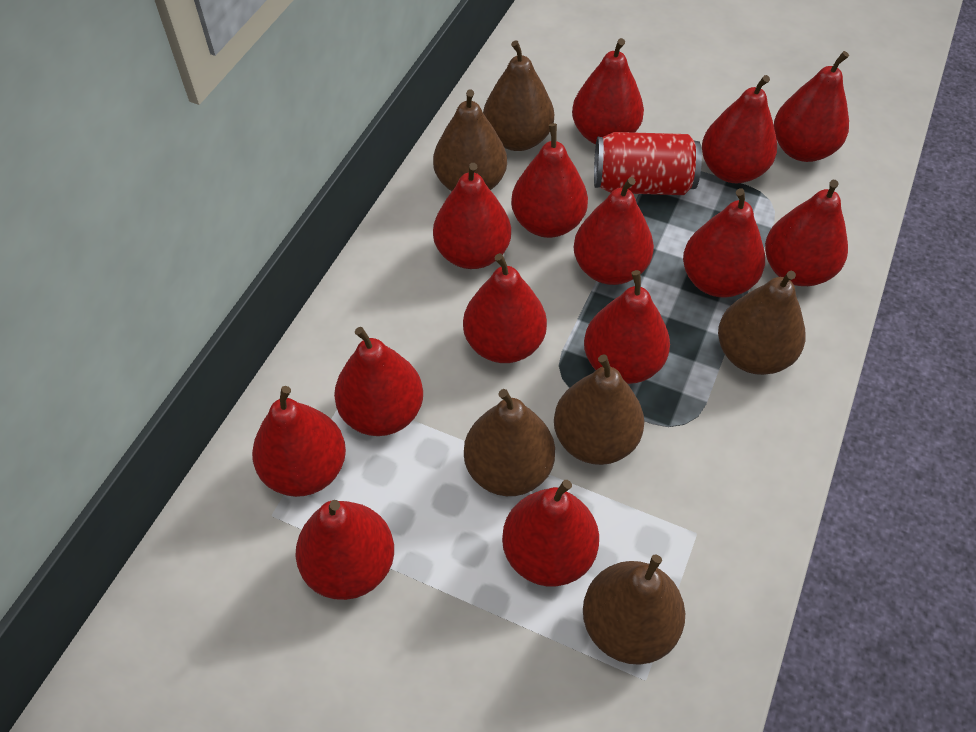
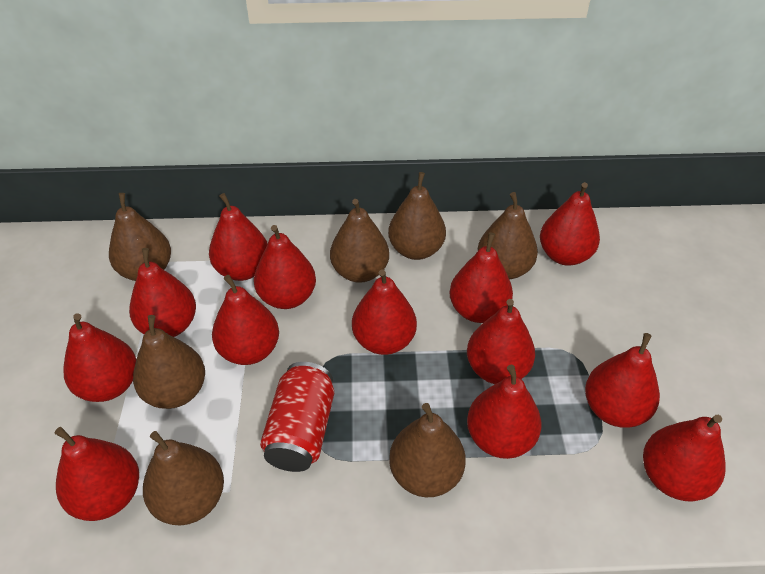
brown pear: [433,89,507,191] [464,389,555,496] [483,40,554,151] [554,355,644,465] [583,554,685,665] [718,271,805,375] = 6 -> [109,193,171,281] [133,315,205,409] [143,431,224,525] [330,199,389,283] [388,172,446,260] [389,403,466,497] [478,192,538,279] = 7
red pear: [252,386,346,497] [296,500,394,600] [334,327,423,436] [433,163,511,269] [463,253,547,363] [502,480,599,586] [511,123,588,238] [572,38,644,144] [573,177,654,285] [584,270,670,384] [683,188,765,298] [702,75,777,183] [765,180,848,286] [774,51,849,162] = 14 -> [55,427,139,521] [63,313,137,402] [129,248,196,337] [209,193,268,281] [212,275,279,365] [254,225,316,309] [352,270,417,355] [449,232,513,323] [467,299,535,384] [467,365,542,459] [540,182,600,266] [585,333,660,428] [643,415,726,501] = 13

